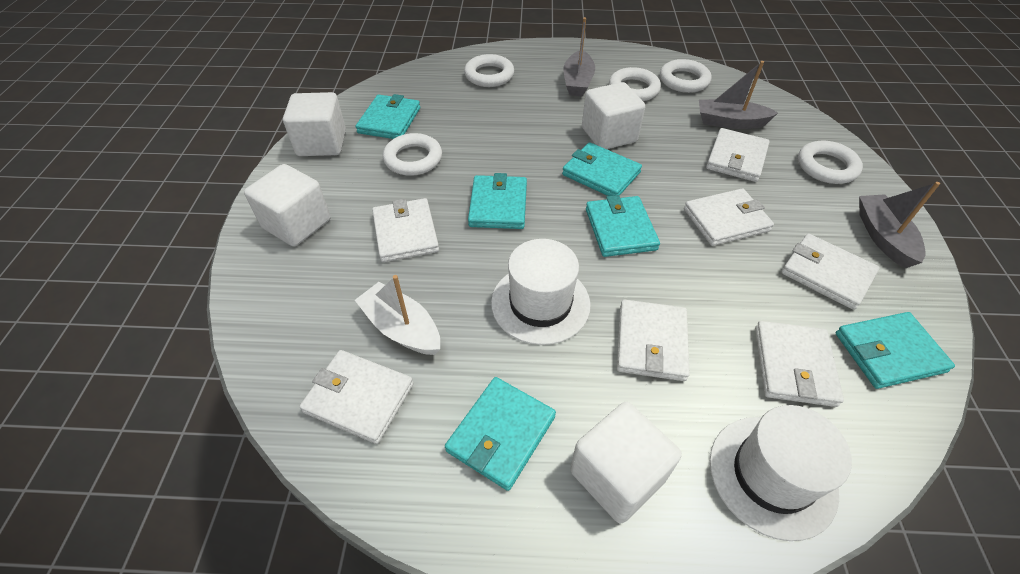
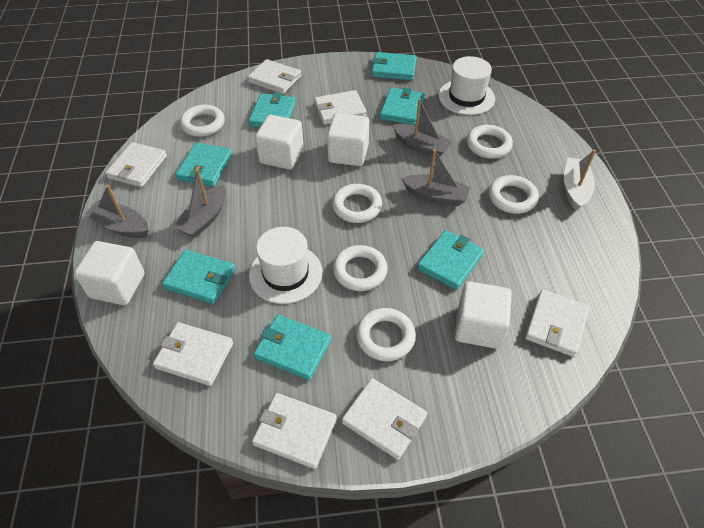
grey boat: [563,17,595,97] [699,61,778,129] [859,182,940,268] = 3 -> [84,185,148,238] [174,169,226,238] [392,99,452,157] [401,149,470,206] = 4
turquoise wallet: [355,94,420,139] [445,377,556,491] [468,173,527,229] [562,142,642,196] [586,195,660,257] [836,312,955,389] = 6 -> [162,250,235,304] [176,143,232,187] [249,93,296,127] [254,315,332,380] [372,52,417,80] [380,88,425,125] [417,230,485,290] = 7
white ring: [383,133,442,176] [464,54,514,87] [609,67,661,101] [660,59,712,93] [798,141,863,184] = 5 -> [180,105,225,137] [332,184,382,223] [333,245,388,291] [356,308,416,361] [467,125,513,159] [489,175,539,214] = 6

